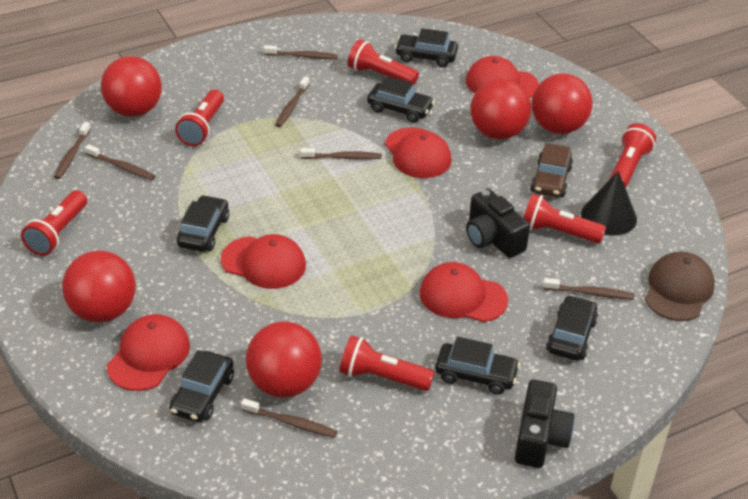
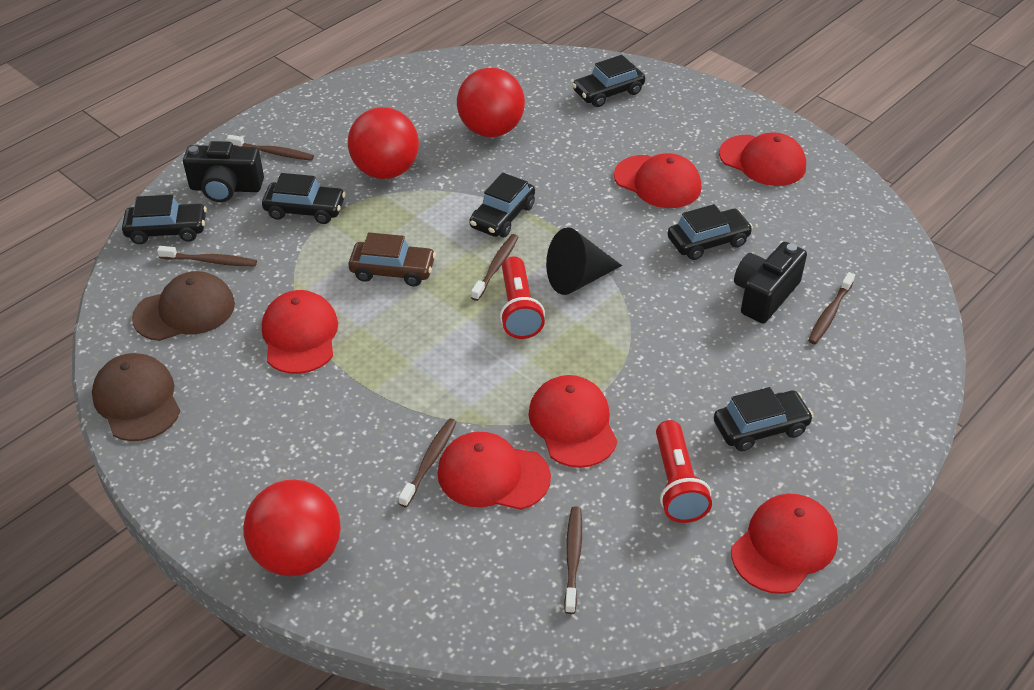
brown cap: [645,252,715,321] = 1 -> [92,353,180,441] [132,271,235,341] = 2
brown toothbrush: [54,122,91,179] [85,144,155,180] [241,398,337,438] [264,45,337,59] [275,76,310,127] [300,148,382,160] [543,278,634,300] = 7 -> [157,246,257,266] [227,135,314,161] [398,418,457,507] [471,234,518,301] [564,507,582,614] [808,272,855,344] = 6
red ball: [62,251,136,322] [101,56,162,117] [246,321,322,398] [471,79,531,139] [532,74,593,134] = 5 -> [243,480,341,576] [348,107,419,179] [457,68,525,137] = 3
red cap: [107,314,190,391] [221,234,306,289] [385,127,452,178] [419,262,508,322] [466,56,539,98] = 5 -> [262,290,338,374] [437,432,551,510] [529,375,617,468] [614,153,701,208] [719,133,806,186] [731,494,838,594] = 6
red flashlight: [21,190,87,256] [175,90,224,146] [339,335,434,391] [348,39,419,86] [523,194,606,244] [609,123,656,188] = 6 -> [500,256,545,339] [656,420,712,523] = 2

